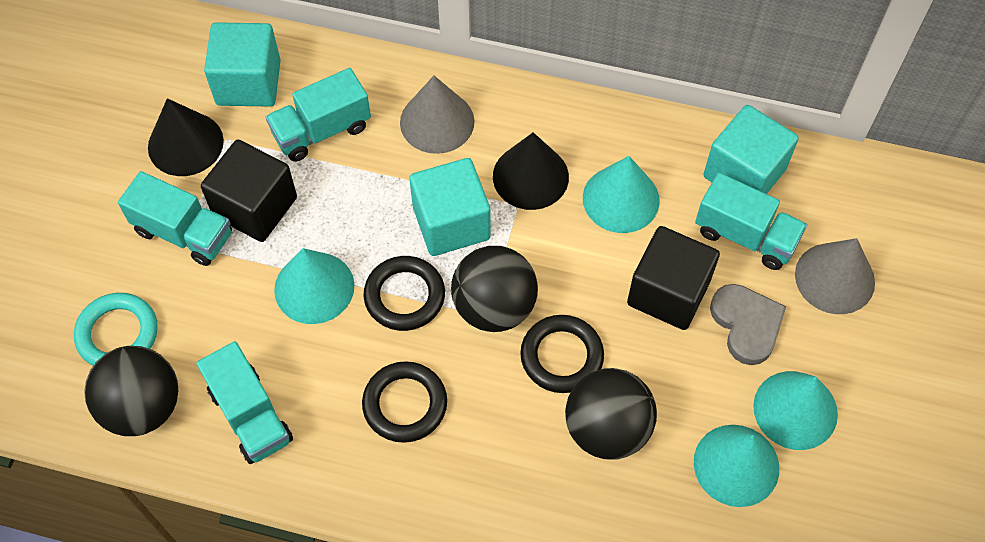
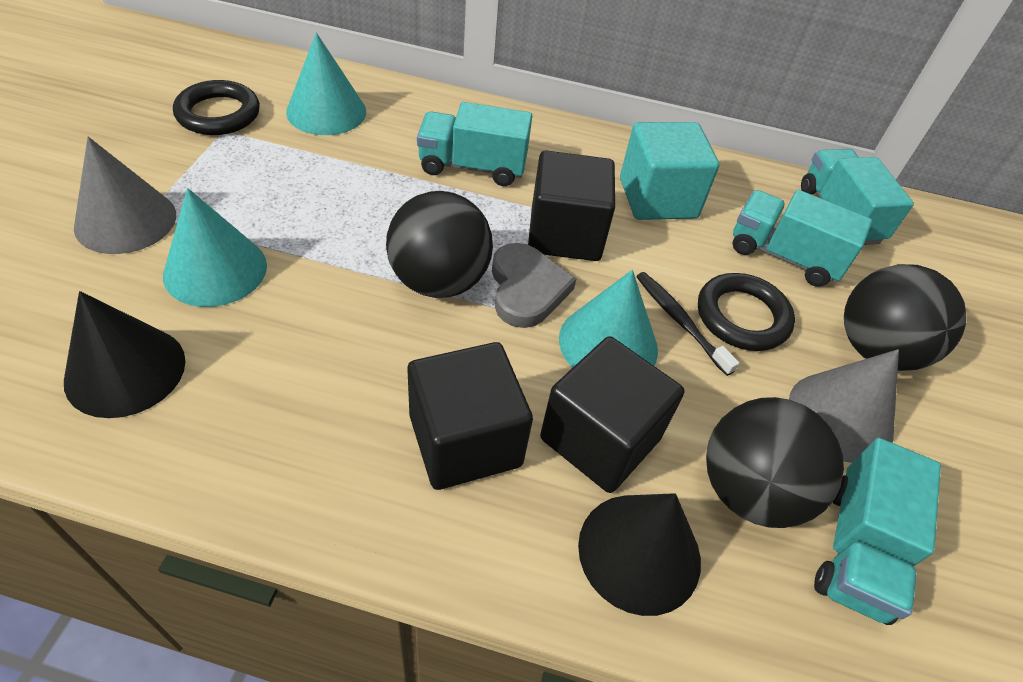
black cube: [201,140,297,242] [627,226,720,330] = 2 -> [408,342,533,490] [528,151,615,261] [540,336,684,493] = 3
black ring: [362,361,447,443] [364,256,445,331] [520,315,604,393] = 3 -> [173,80,260,135] [698,273,795,351] = 2
black toothbrush: none = 0 -> [636,272,739,376] = 1
turquoise cone: [274,248,354,324] [583,156,660,233] [694,425,779,507] [753,371,838,450] = 4 -> [163,188,267,307] [286,32,366,135] [559,270,658,368] = 3
turquoise cube: [204,22,281,107] [409,158,491,256] [704,105,799,194] = 3 -> [620,122,719,220] = 1
turquoise ring: [74,293,158,366] = 1 -> none = 0

